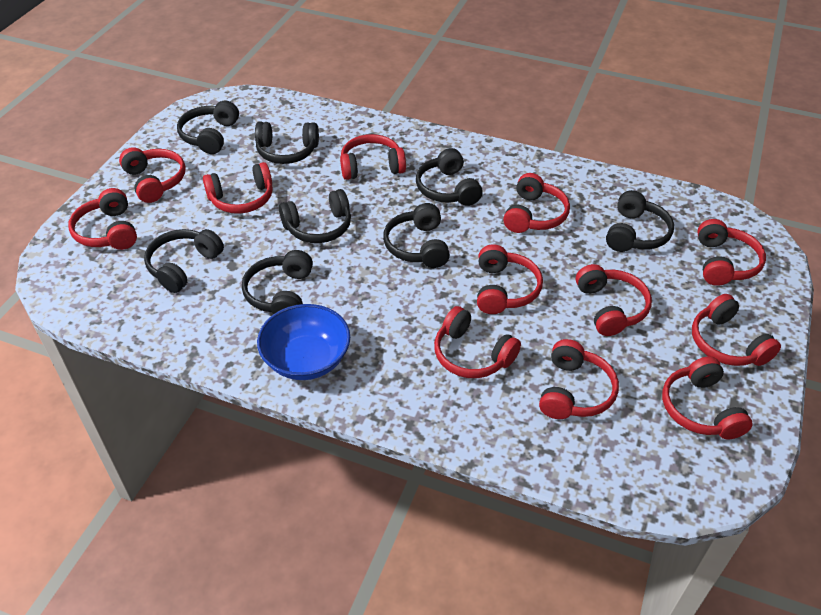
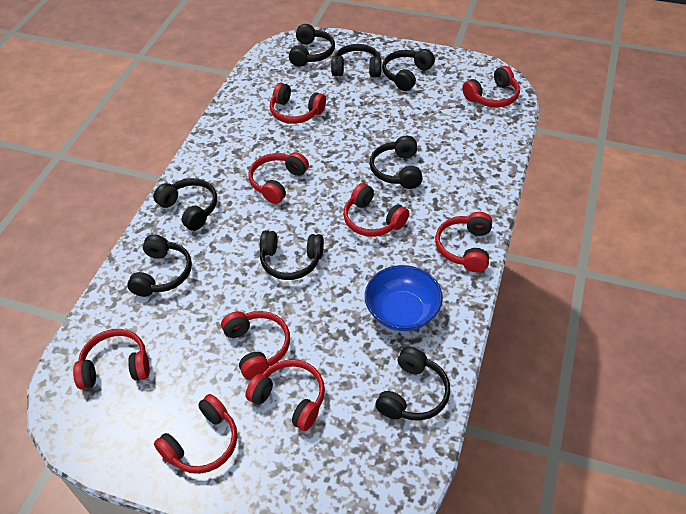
red headphones: [68,188,137,250] [119,147,186,203] [203,162,273,214] [340,134,406,180] [434,306,521,378] [477,244,543,314] [503,173,570,233] [539,339,619,419] [576,264,652,336] [662,356,752,440] [692,294,781,366] [697,219,766,286] = 12 -> [73,329,150,390] [154,394,237,474] [221,311,290,379] [245,359,325,431] [248,152,309,204] [270,83,326,124] [343,183,409,237] [435,212,492,272] [462,66,520,108] = 9

